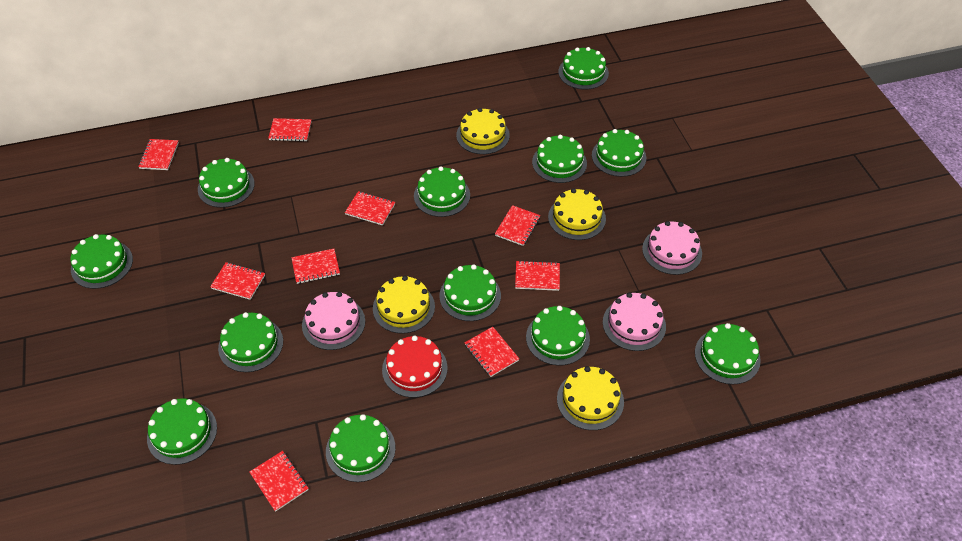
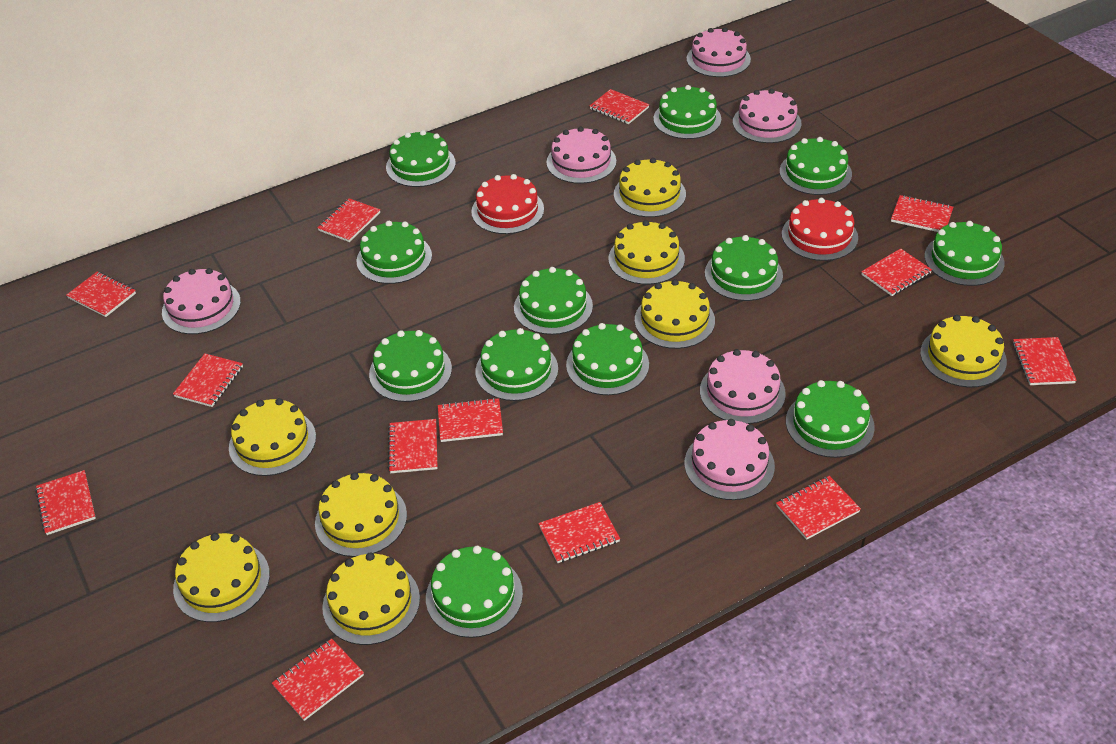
pink cake: [302,292,365,350] [603,293,666,351] [642,221,702,275] = 3 -> [162,268,241,334] [546,126,616,184] [684,419,775,500] [686,27,751,77] [700,349,786,424] [733,89,801,143] = 6
red cake: [382,336,448,398] = 1 -> [471,174,544,234] [782,198,858,261] = 2
red notebook: [138,139,179,170] [210,262,265,300] [250,451,309,512] [268,118,311,142] [291,249,340,284] [345,191,395,226] [465,327,519,377] [495,205,540,246] [515,260,560,291] = 9 -> [35,470,96,535] [66,271,136,317] [173,354,243,407] [272,639,364,721] [317,198,380,242] [388,419,437,473] [438,398,503,442] [538,502,620,563] [590,89,649,124] [776,476,861,540] [861,248,932,296] [891,195,953,232] [1013,337,1077,385] = 13
yellow cake: [373,276,435,334] [456,108,510,154] [548,188,606,240] [557,366,624,430] = 4 -> [173,533,270,622] [229,398,316,476] [315,472,407,557] [322,552,420,645] [608,220,685,285] [614,158,686,217] [635,279,715,349] [920,315,1007,387] = 8

